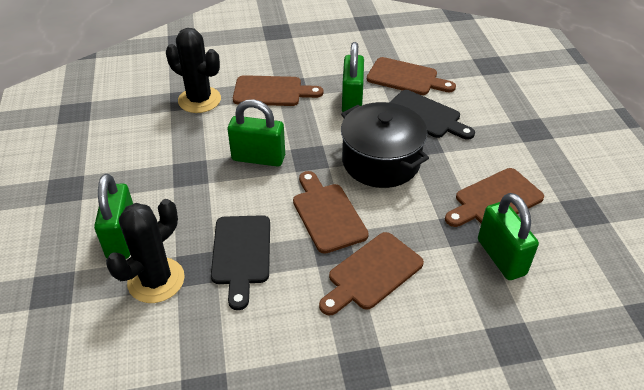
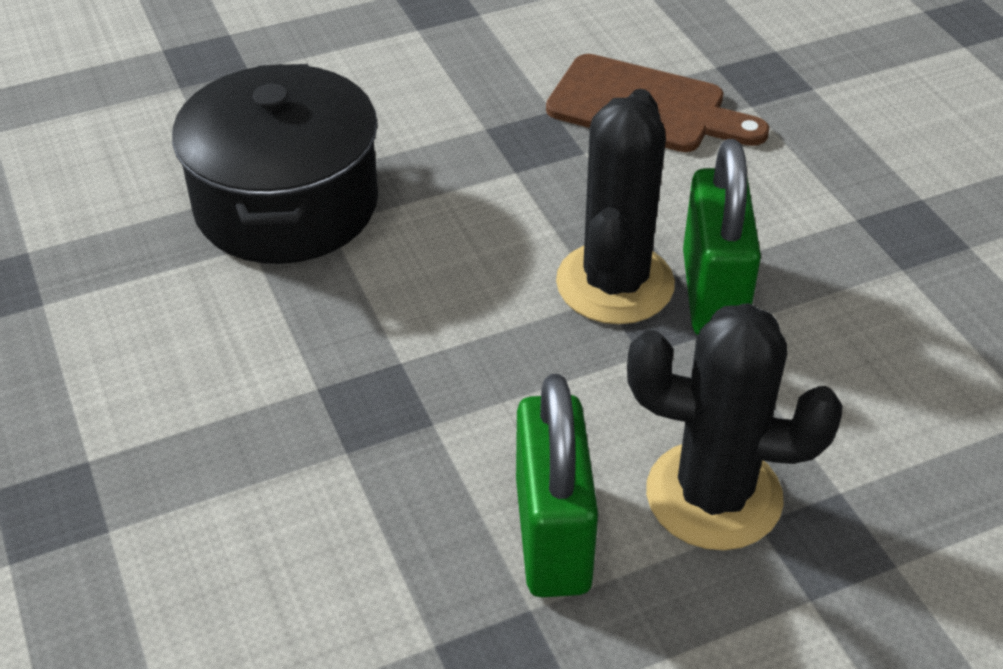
black cutting board: [211,215,270,310] [389,90,475,140] = 2 -> none = 0
brown cutting board: [233,75,323,106] [293,171,369,254] [319,232,424,316] [367,57,456,95] [445,168,544,227] = 5 -> [546,54,769,152] = 1
green padlock: [94,174,133,259] [228,99,285,167] [342,42,364,112] [478,193,539,280] = 4 -> [516,374,598,597] [683,139,761,335] = 2

